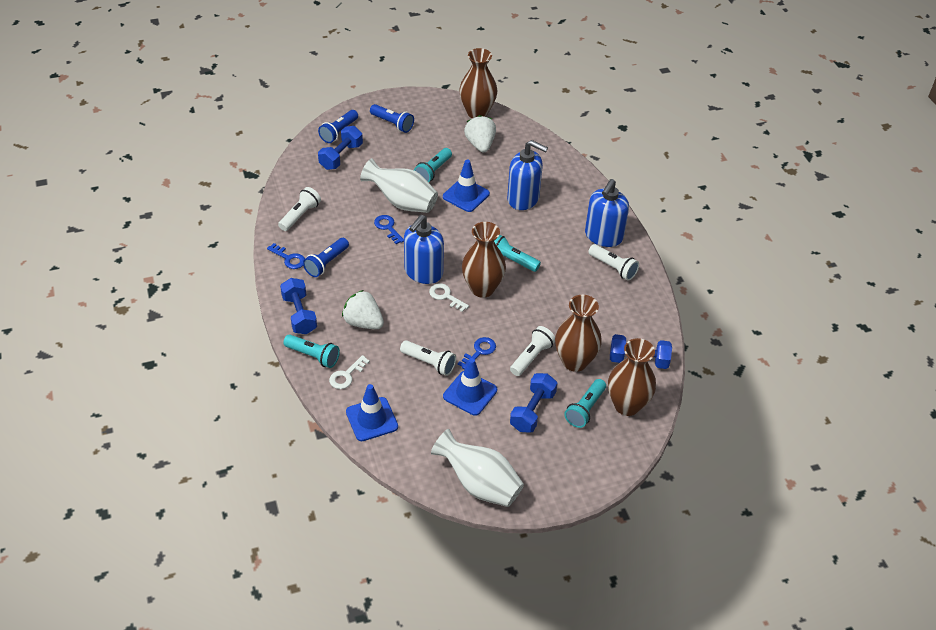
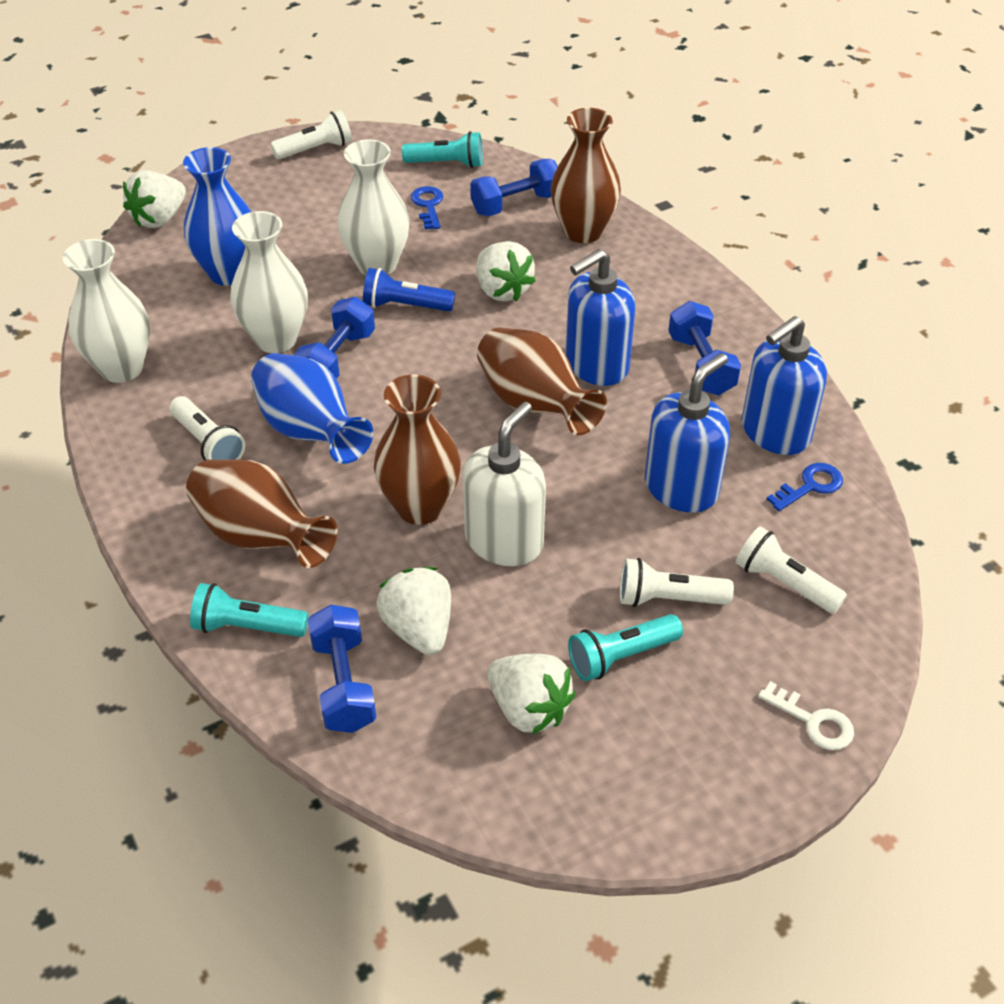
blue flashlight: [303,238,349,277] [318,110,358,143] [370,104,414,133] = 3 -> [363,268,455,312] = 1
blue key: [267,243,305,269] [374,215,404,244] [458,337,496,369] = 3 -> [411,186,443,230] [767,463,843,511] = 2
blue traffic cone: [346,384,398,441] [443,160,490,212] [443,358,497,416] = 3 -> none = 0
blue vase: none = 0 -> [183,147,252,286] [251,353,373,464] = 2
turquoise flashlight: [283,334,340,368] [414,148,452,182] [494,235,541,272] [564,379,606,428] = 4 -> [190,583,309,637] [402,131,483,168] [568,614,683,681] = 3
white key: [329,355,370,389] [429,283,469,312] = 2 -> [758,681,854,750] = 1
white soap dispenser: none = 0 -> [463,402,546,566] = 1
white strawberry: [342,290,384,329] [464,115,496,152] = 2 -> [123,170,186,228] [376,567,451,655] [477,241,536,302] [487,654,575,734] = 4
white vase: [360,158,438,213] [431,429,524,507] = 2 -> [63,239,150,383] [231,211,308,353] [337,139,410,275] = 3

